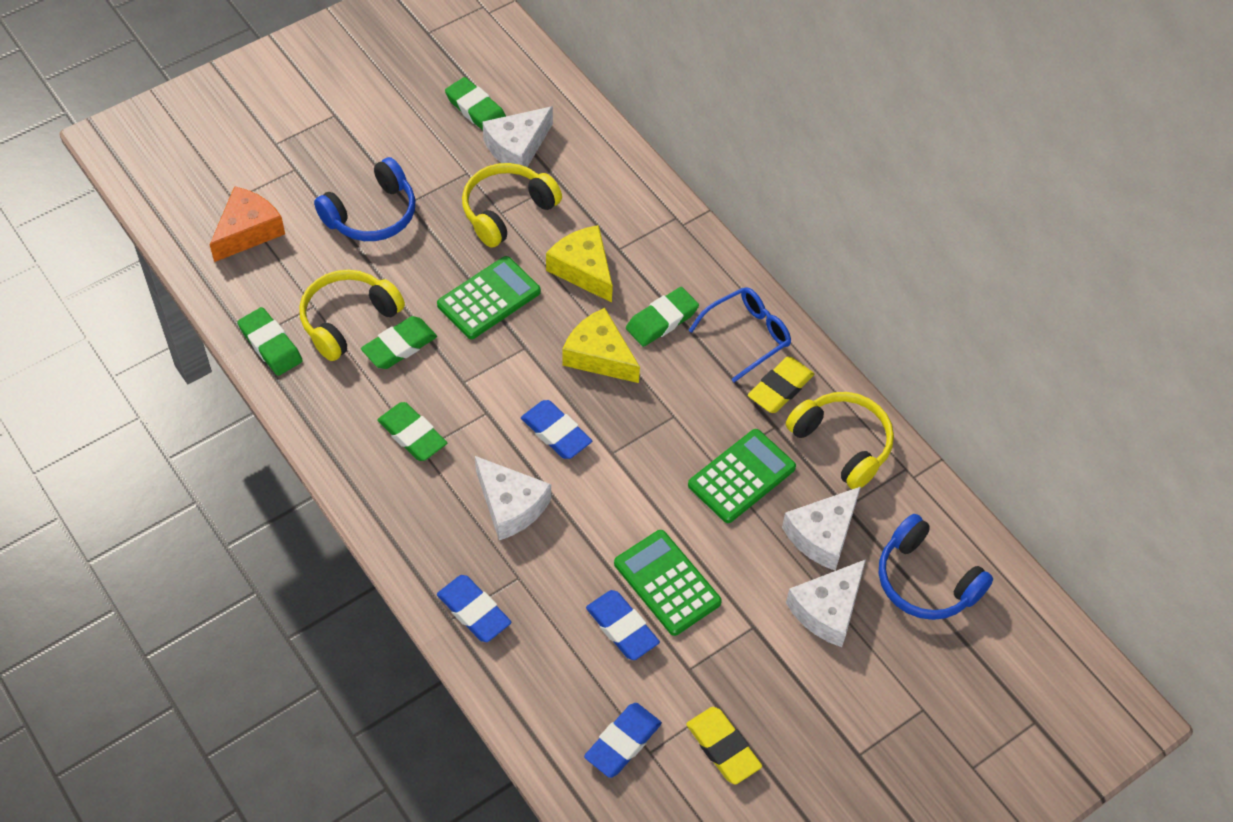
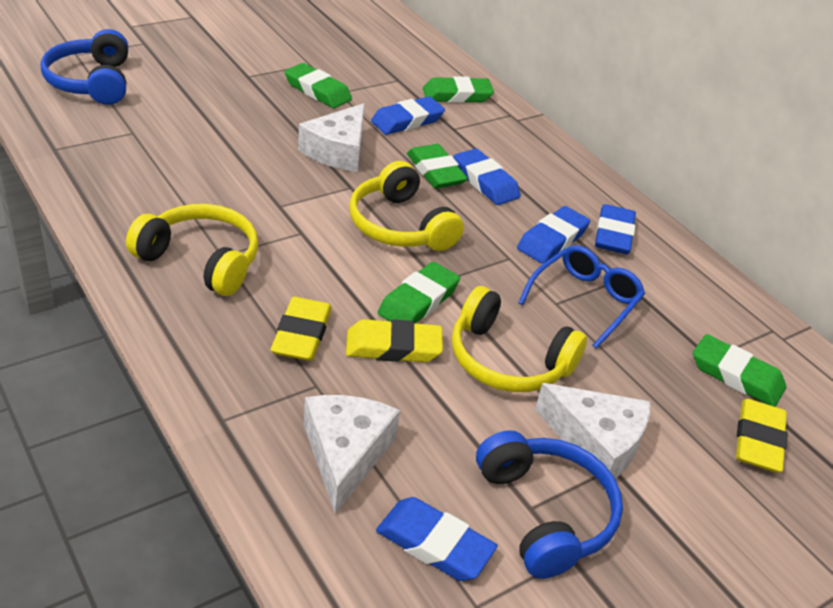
blue eraser: [437,575,512,642] [521,400,592,459] [584,703,662,778] [586,590,660,660] = 4 -> [371,96,445,135] [376,497,498,581] [454,148,520,205] [517,206,590,264] [595,204,636,254] = 5
green calculator: [437,256,541,339] [614,530,722,636] [688,429,796,523] = 3 -> none = 0
orange cheese: [210,186,285,262] = 1 -> none = 0
white cheese: [475,456,551,540] [482,106,553,167] [782,487,861,571] [786,559,866,647] = 4 -> [298,103,365,172] [304,395,400,514] [535,383,651,478] = 3
yellow cheese: [546,225,613,303] [562,308,640,383] = 2 -> none = 0
yellow eraser: [686,707,762,785] [748,356,814,413] = 2 -> [271,297,332,361] [346,319,443,362] [736,399,788,473] = 3

